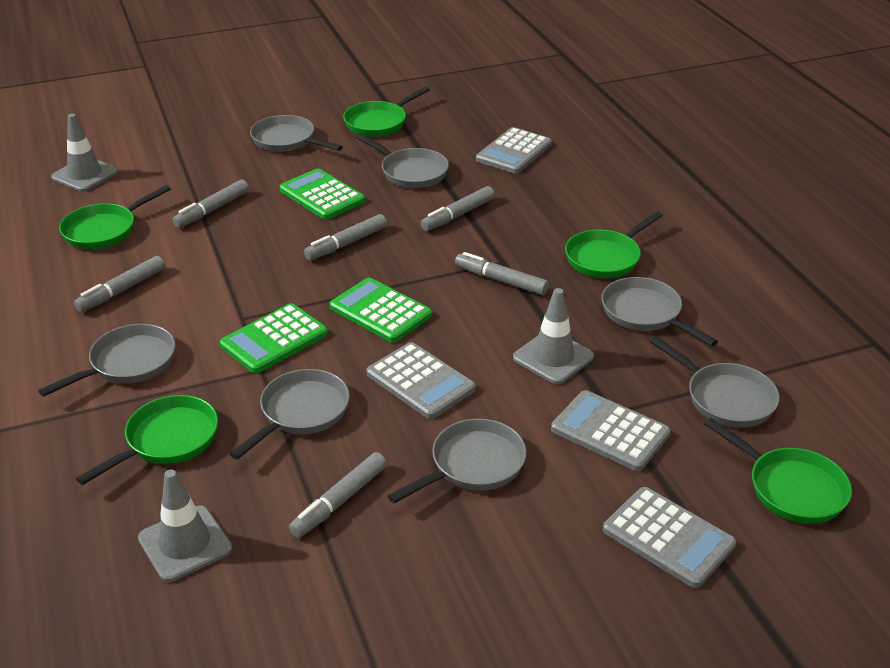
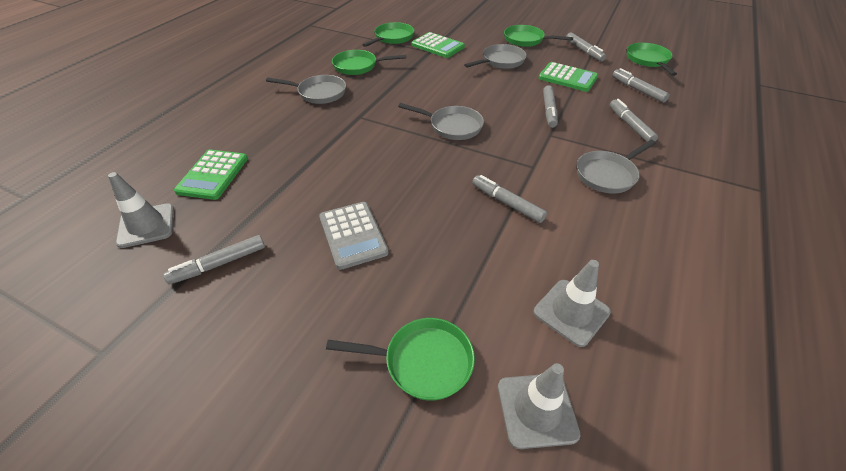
grey calculator: [366,342,476,419] [476,127,552,174] [551,390,671,471] [603,487,736,588] = 4 -> [319,202,388,270] = 1
grey pan: [38,324,175,397] [230,369,350,460] [250,115,343,152] [355,134,449,188] [388,419,527,503] [601,277,718,346] [649,336,780,428] = 7 -> [266,75,346,104] [398,103,484,140] [464,44,527,69] [577,140,656,193] = 4

